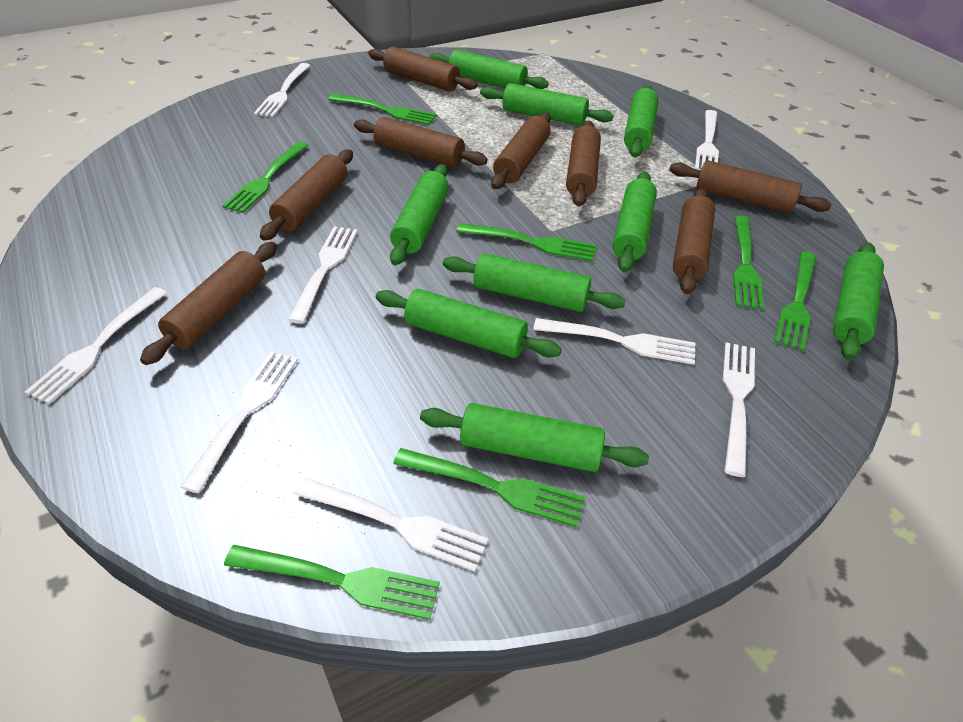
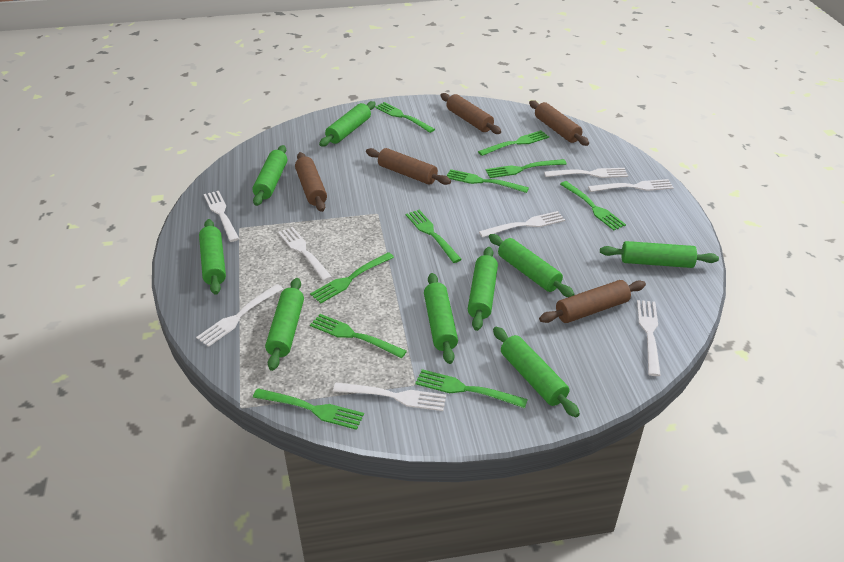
brown rolling pin: [140,242,277,365] [260,150,353,241] [354,117,488,167] [368,46,477,91] [491,112,551,189] [566,121,601,207] [669,160,832,213] [673,188,715,294] = 8 -> [295,152,327,212] [366,148,451,185] [440,93,501,134] [529,100,589,146] [539,280,646,323] = 5
green fork: [222,141,309,213] [224,545,440,620] [328,94,437,125] [393,448,585,527] [456,223,596,262] [733,216,764,310] [774,251,816,351] = 7 -> [253,388,364,430] [310,252,394,303] [310,314,407,358] [375,102,435,133] [406,210,462,263] [415,369,528,408] [447,169,529,193] [478,130,549,156] [486,159,567,178] [560,181,626,230] = 10

